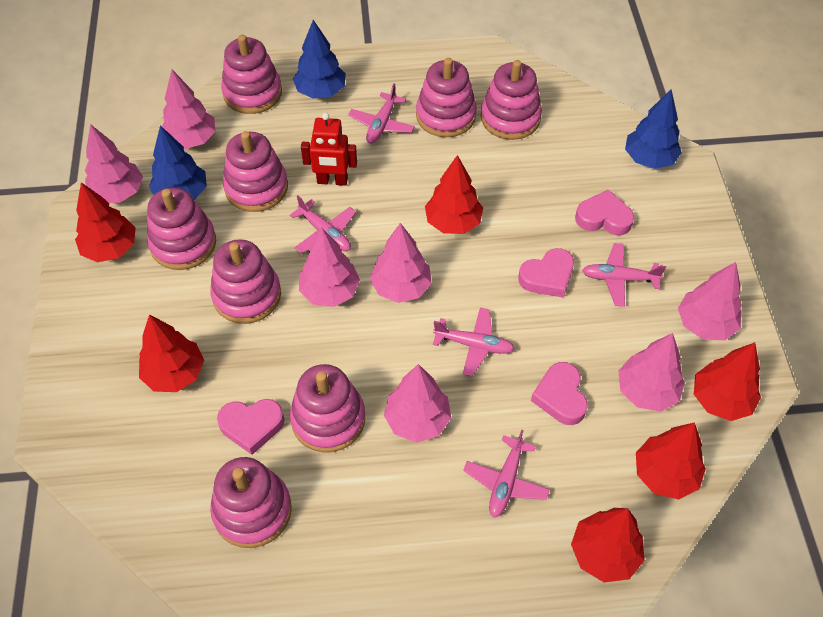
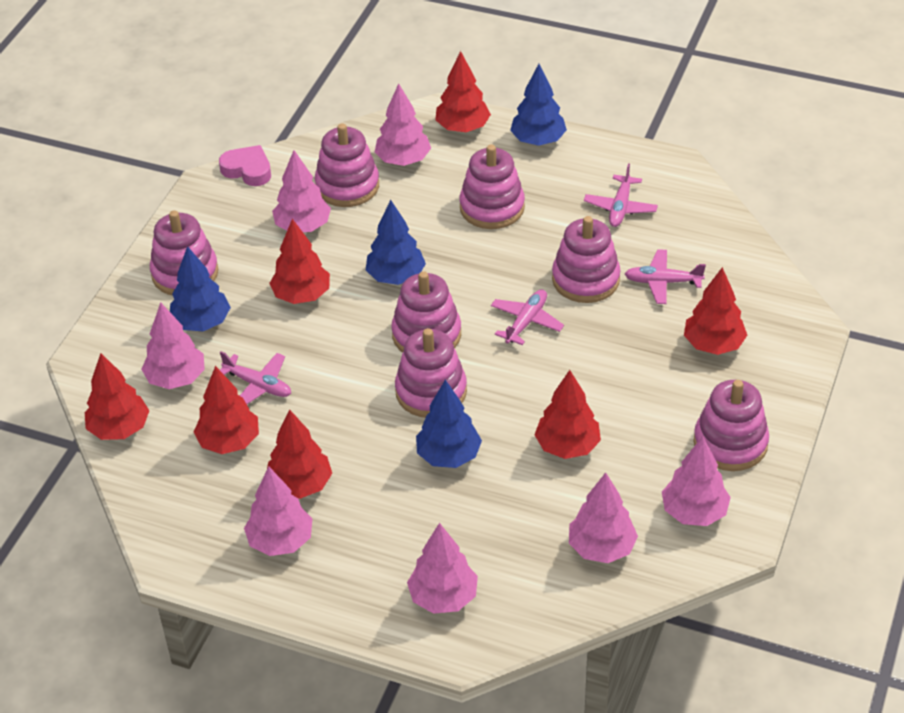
blue tree: [149,125,207,200] [293,20,346,99] [625,89,682,169] = 3 -> [170,246,231,331] [366,200,426,285] [416,380,482,468] [510,64,567,146] = 4
pink heart: [217,399,285,455] [518,248,574,298] [531,362,588,425] [575,189,634,235] = 4 -> [219,145,271,186] = 1
pink plane: [290,195,356,253] [348,83,415,144] [433,308,515,376] [463,429,550,518] [582,243,666,307] = 5 -> [220,351,291,404] [491,289,564,345] [584,163,658,227] [625,249,706,304] = 4
pink stacking toy: [147,188,216,270] [210,239,281,324] [210,457,292,548] [221,35,282,114] [223,131,288,212] [290,364,365,452] [416,58,477,137] [481,60,542,140] = 8 -> [150,210,218,295] [315,123,379,207] [391,271,461,353] [395,328,467,418] [459,144,525,229] [552,216,621,303] [694,380,769,471] = 7
red robot: [301,113,357,186] = 1 -> none = 0
red tree: [75,182,136,262] [139,314,204,392] [425,155,483,234] [571,508,645,582] [636,422,706,500] [694,342,761,421] = 6 -> [85,353,150,440] [194,366,259,454] [267,409,332,499] [269,219,330,304] [435,51,491,132] [534,370,601,459] [684,267,747,355] = 7

